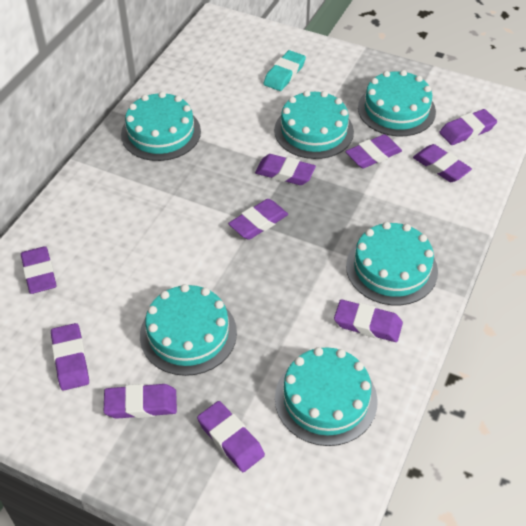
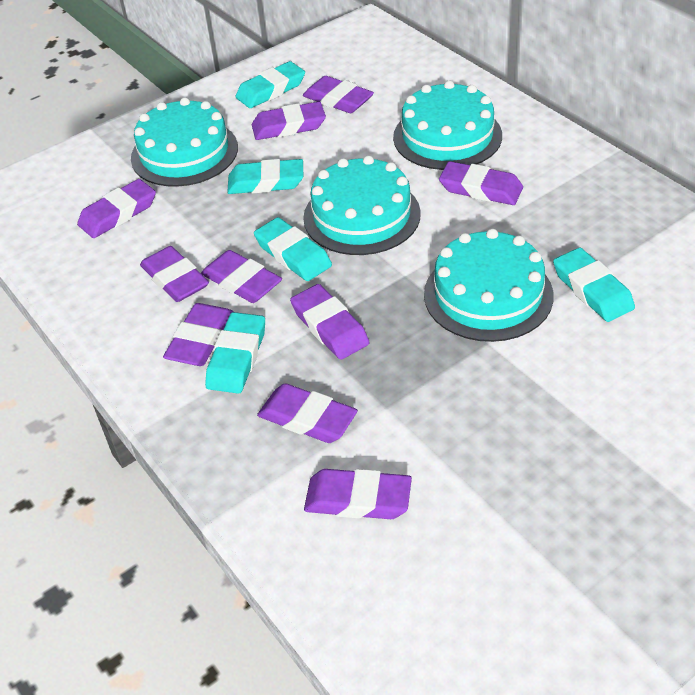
turquoise cake: [121,92,201,161] [140,284,237,376] [274,90,354,159] [275,347,378,446] [346,222,438,305] [358,70,436,136] = 6 -> [131,97,238,187] [303,155,421,255] [393,81,502,170] [424,229,554,342] = 4
turquoise eraser: [263,50,306,91] = 1 -> [205,312,265,394] [227,159,303,194] [235,61,305,108] [254,217,332,281] [553,248,635,322] = 5

